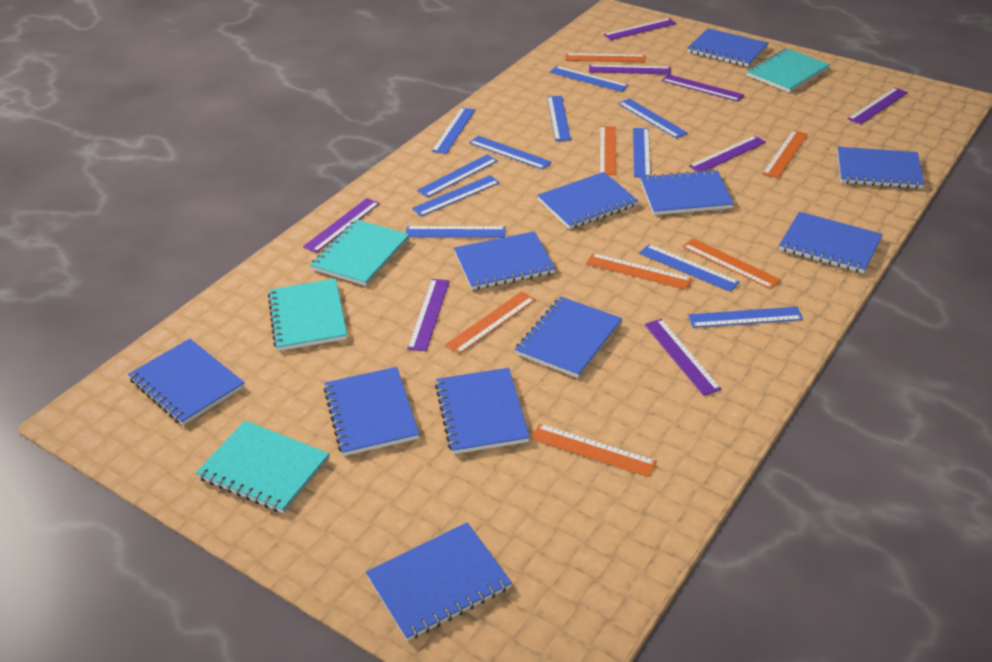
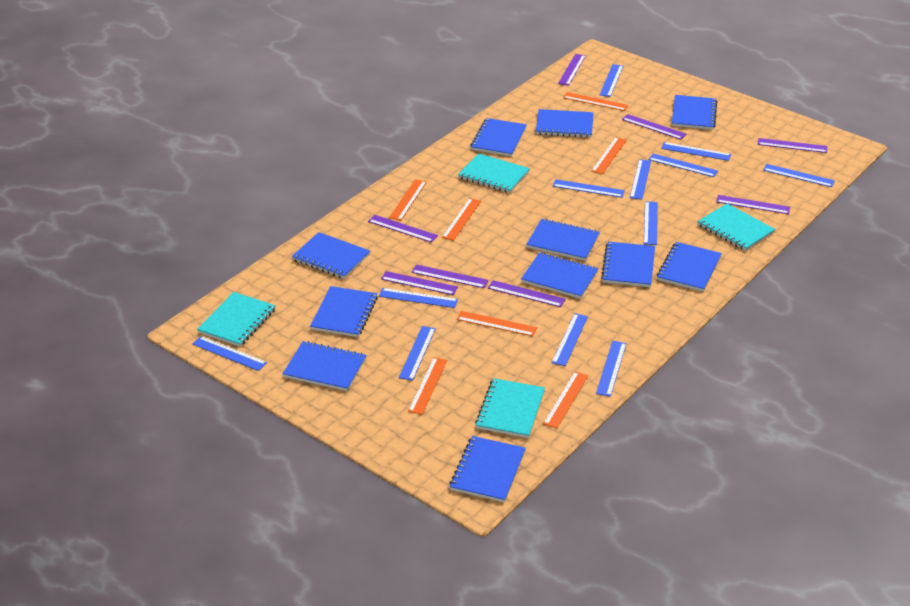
blue ruler: [406,226,506,238] [412,175,500,216] [417,155,498,197] [432,107,475,154] [469,136,552,170] [547,96,571,141] [550,66,628,92] [618,98,688,139] [633,128,651,177] [639,244,740,292] [688,307,803,328] = 11 -> [192,336,267,371] [379,288,458,308] [399,326,436,381] [552,313,588,366] [553,179,625,198] [596,341,627,397] [600,64,623,97] [630,159,651,200] [644,201,658,245] [648,154,718,177] [661,142,731,161] [763,164,835,187] = 12

